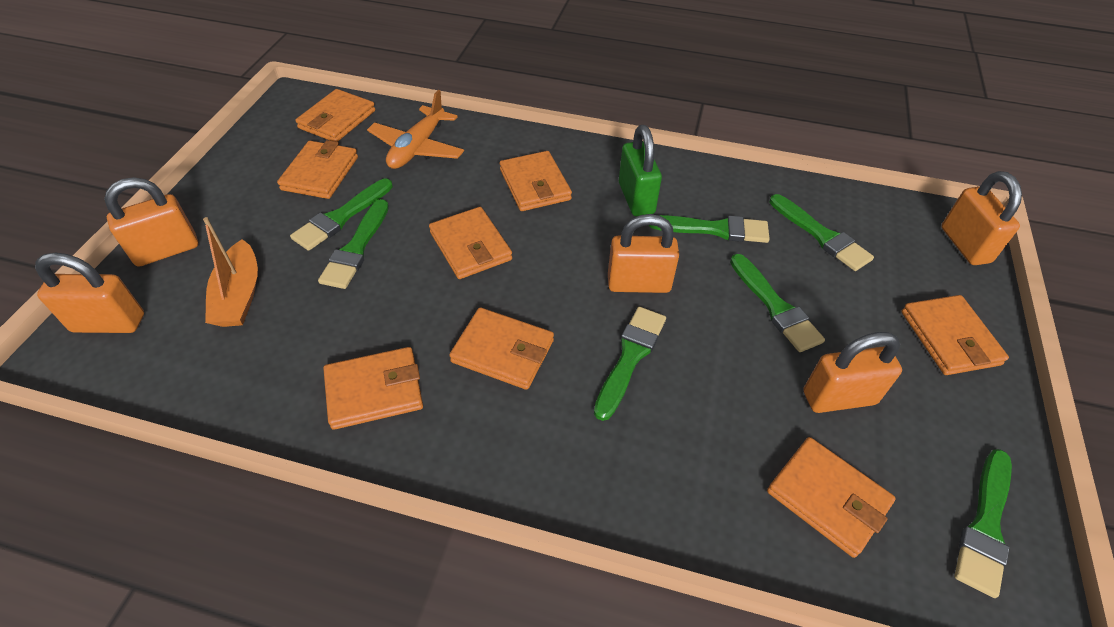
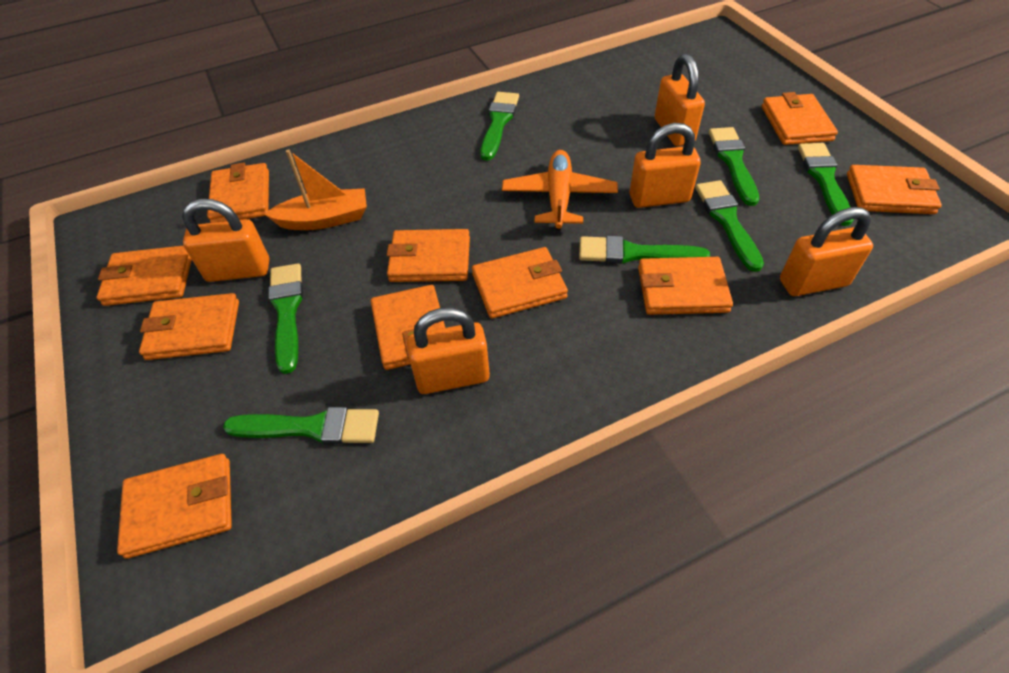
green padlock: [619,125,662,216] = 1 -> none = 0
orange wallet: [277,140,358,199] [295,89,375,142] [323,347,423,430] [429,207,512,279] [449,307,554,390] [500,151,572,211] [767,437,896,558] [901,295,1009,375] = 8 -> [97,246,192,306] [117,454,232,559] [139,293,239,360] [207,163,269,223] [371,285,445,370] [387,229,470,282] [472,247,568,318] [638,257,733,315] [762,92,838,145] [847,165,942,214] = 10

